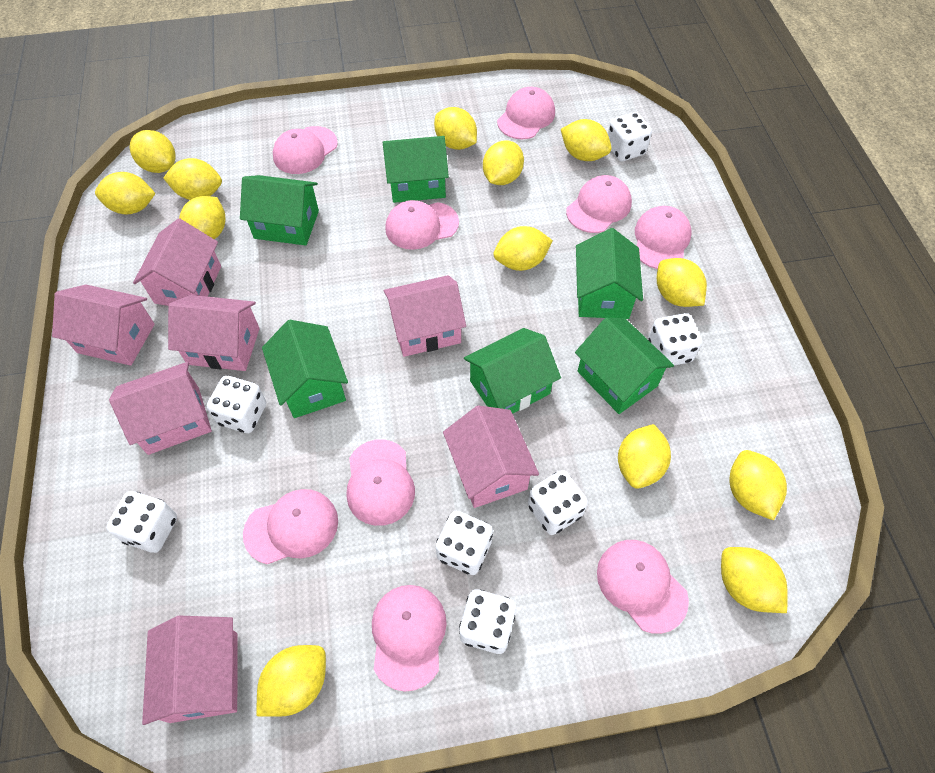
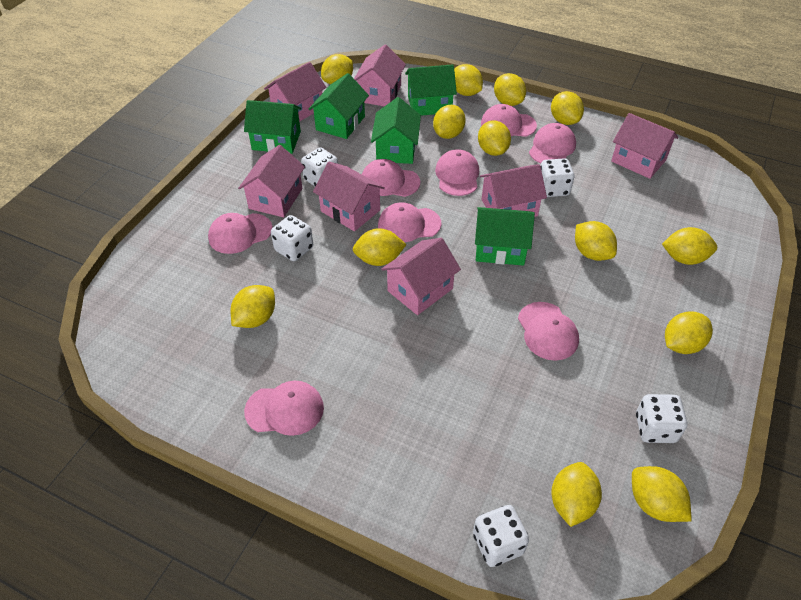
green house: [240,175,319,246] [262,320,348,418] [383,136,449,203] [464,328,561,414] [575,318,674,414] [576,228,643,319] = 6 -> [244,100,301,154] [309,73,369,139] [371,97,421,164] [405,64,457,116] [475,207,535,266] = 5
pink cap: [243,489,338,564] [273,126,338,174] [347,439,415,526] [372,585,447,692] [385,200,459,250] [497,87,555,139] [566,175,632,233] [597,540,689,634] [635,206,691,269] = 9 -> [208,213,273,254] [244,381,324,436] [362,159,420,197] [378,202,441,242] [435,149,479,196] [481,104,537,137] [518,302,579,361] [529,123,576,163] = 8
white dice: [106,491,177,553] [207,376,266,433] [436,511,493,575] [459,590,516,654] [528,470,588,535] [608,112,652,161] [648,313,702,366] = 7 -> [271,215,313,261] [301,147,338,186] [473,505,529,567] [541,158,574,197] [636,394,687,443] = 5

